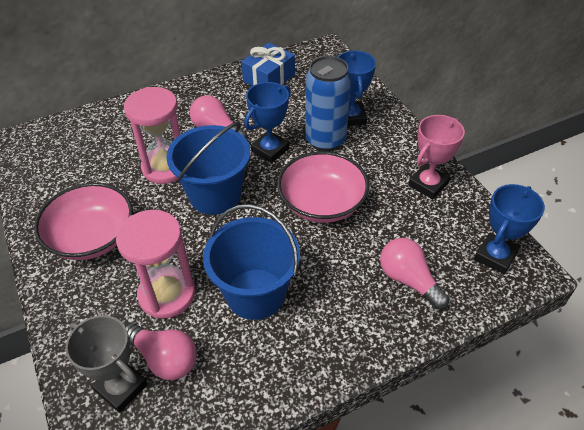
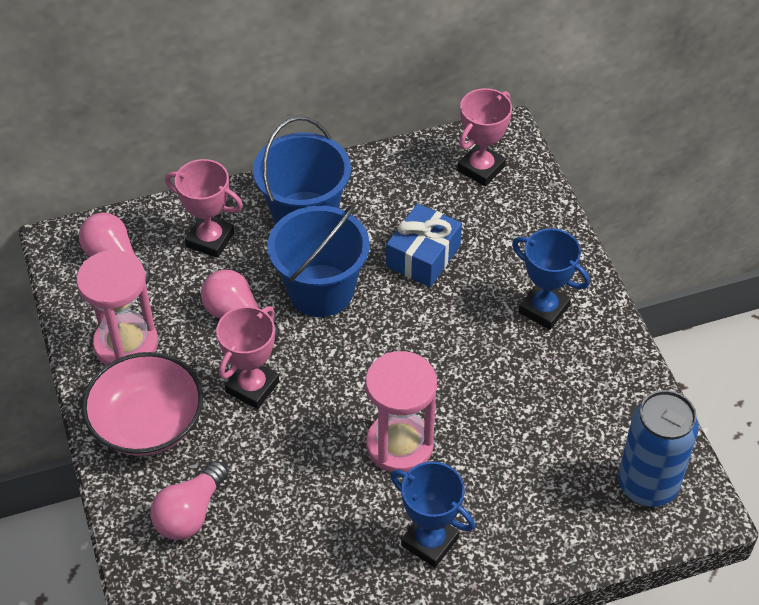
blue trophy: [244,82,291,163] [338,51,376,126] [474,184,545,274] = 3 -> [391,462,475,568] [512,228,590,330] = 2
grey trophy: [65,315,148,413] = 1 -> none = 0
pink bowl: [34,183,133,260] [277,151,369,223] = 2 -> [82,352,203,456] = 1
pink trophy: [408,115,465,199] = 1 -> [165,159,243,258] [216,306,279,409] [457,88,512,186] = 3

